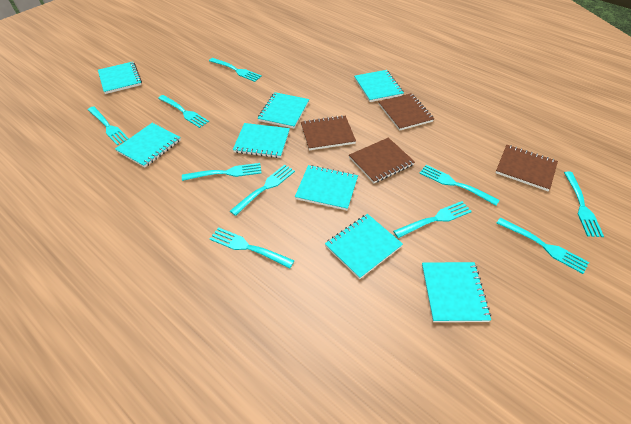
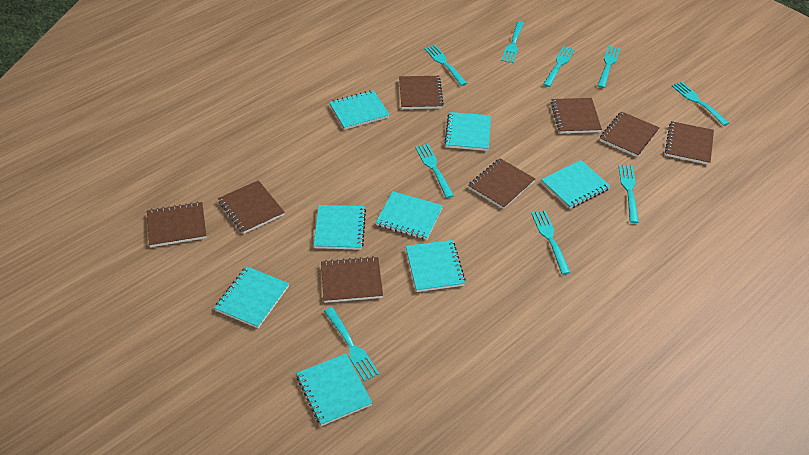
brown notebook: [301,115,356,150] [349,137,415,183] [378,93,434,131] [496,145,558,191] = 4 -> [147,202,206,247] [218,180,285,234] [321,256,383,303] [399,76,444,109] [468,158,535,209] [551,98,602,133] [600,112,660,157] [665,121,714,165] = 8
turquoise fork: [88,106,129,145] [158,95,209,128] [182,163,262,181] [209,58,262,82] [210,227,295,268] [230,165,295,216] [393,201,472,238] [419,165,499,206] [497,218,589,274] [564,171,604,237] = 10 -> [324,307,380,382] [415,144,454,198] [424,45,467,86] [501,21,524,63] [531,210,571,275] [543,46,575,87] [597,46,620,88] [619,165,639,223] [672,81,729,126] = 9

